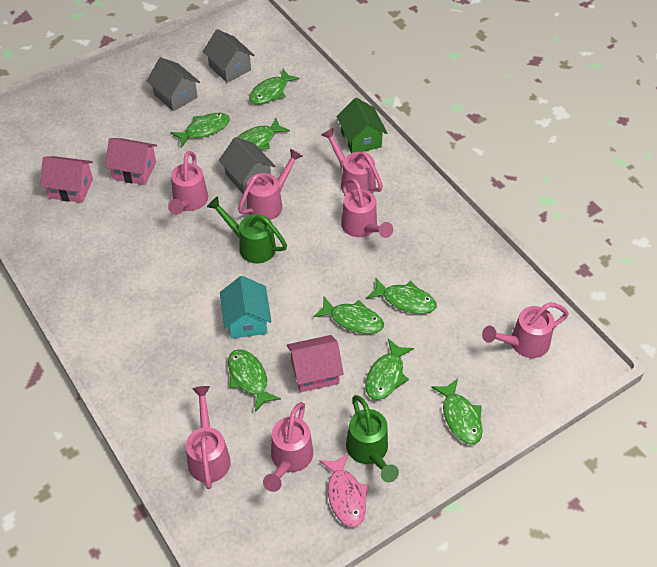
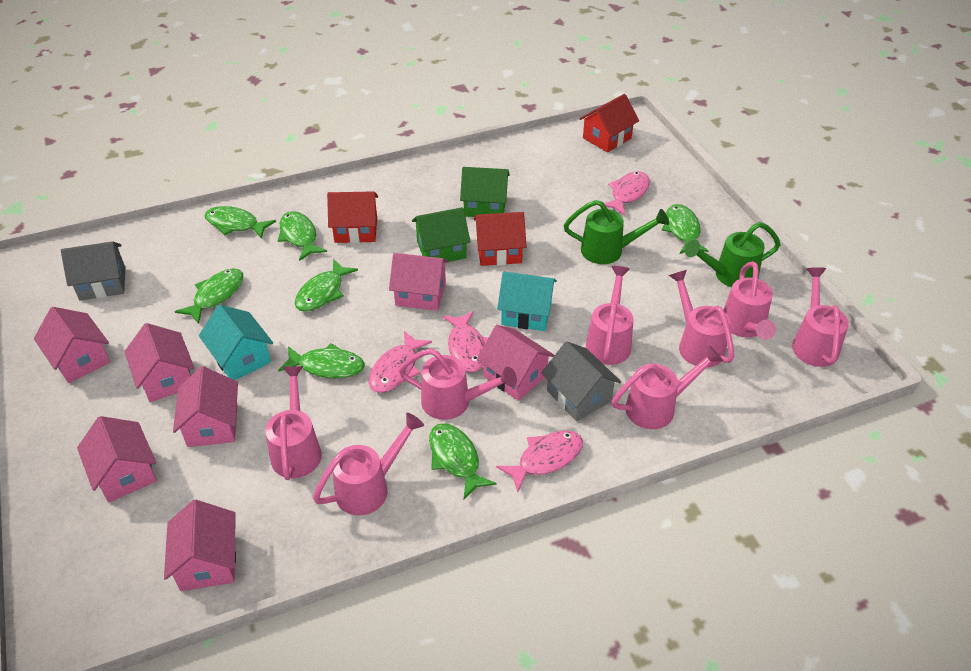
green fish: [170,113,230,147] [228,349,281,412] [237,118,290,150] [249,69,300,105] [313,297,384,334] [365,339,414,400] [366,278,437,314] [431,379,483,445] = 8 -> [175,268,244,324] [204,206,276,239] [278,211,327,261] [278,343,365,378] [295,259,358,312] [429,423,496,499] [662,204,709,254] = 7
green house: [336,98,387,153] = 1 -> [412,207,471,263] [460,167,510,217] = 2
grey house: [147,57,200,111] [203,29,254,83] [219,137,275,193] = 3 -> [61,241,125,301] [541,341,621,421] = 2
pink fish: [319,453,369,527] = 1 -> [369,331,432,393] [443,311,488,372] [496,431,583,492] [604,171,650,215] = 4
pink house: [40,156,93,203] [105,138,157,185] [287,335,344,392] = 3 -> [34,307,110,383] [77,416,157,502] [124,323,194,402] [164,500,236,591] [173,366,238,447] [389,253,449,311] [477,325,555,401] = 7
pink watering can: [168,151,208,215] [186,386,231,489] [238,149,303,220] [263,402,313,492] [322,128,383,194] [341,178,393,238] [482,303,569,358] = 7 -> [265,366,322,480] [313,413,424,516] [398,348,517,420] [586,266,633,365] [612,345,723,429] [669,270,734,367] [724,261,776,340] [792,267,849,367] = 8
red house: none = 0 -> [327,191,378,243] [474,212,527,266] [579,94,639,152] = 3
turquoise house: [220,276,272,339] = 1 -> [199,305,273,380] [497,272,557,331] = 2

